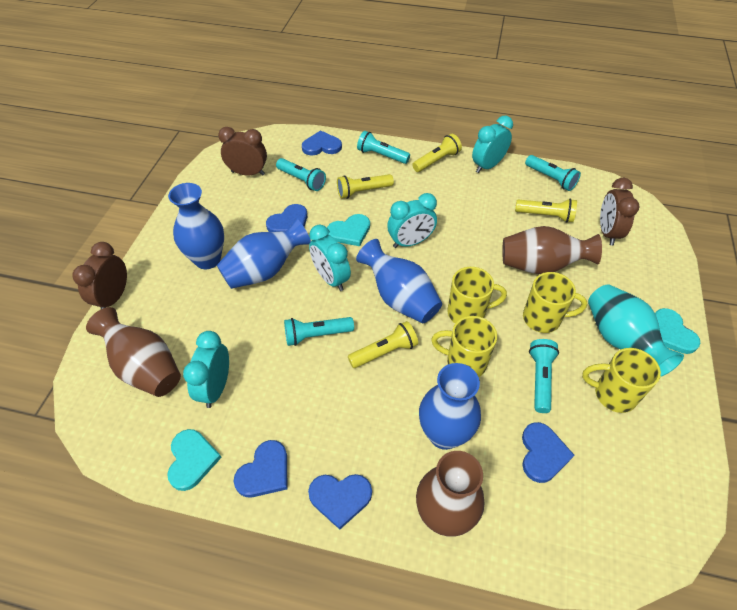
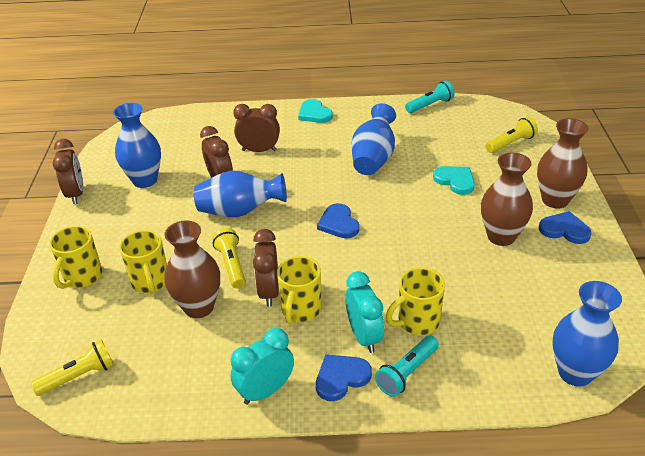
blue heart: [233,440,287,497] [266,204,307,232] [302,130,342,156] [308,474,372,530] [522,422,574,483] = 5 -> [316,354,372,401] [317,203,359,238] [539,211,591,244] = 3
brown clock: [72,242,127,309] [218,127,267,176] [600,178,640,245] = 3 -> [53,139,83,204] [200,126,233,178] [233,104,280,152] [253,229,279,307] = 4
turquoise clock: [183,331,229,408] [309,225,351,291] [387,193,437,248] [472,115,513,173] = 4 -> [231,328,294,405] [345,271,384,353] = 2
turquoise flashlight: [276,158,326,191] [284,317,354,346] [357,131,410,164] [525,155,581,191] [529,339,559,413] = 5 -> [375,336,439,397] [405,81,455,113] = 2
turquoise heart: [167,429,222,491] [327,214,370,246] [655,308,701,354] = 3 -> [298,99,333,123] [433,166,475,195] = 2
turquoise vase: [588,284,684,377] = 1 -> none = 0
yellow flashlight: [337,174,394,199] [348,321,418,368] [412,134,462,172] [515,199,577,223] = 4 -> [31,340,114,396] [212,228,246,288] [486,117,538,153] = 3

